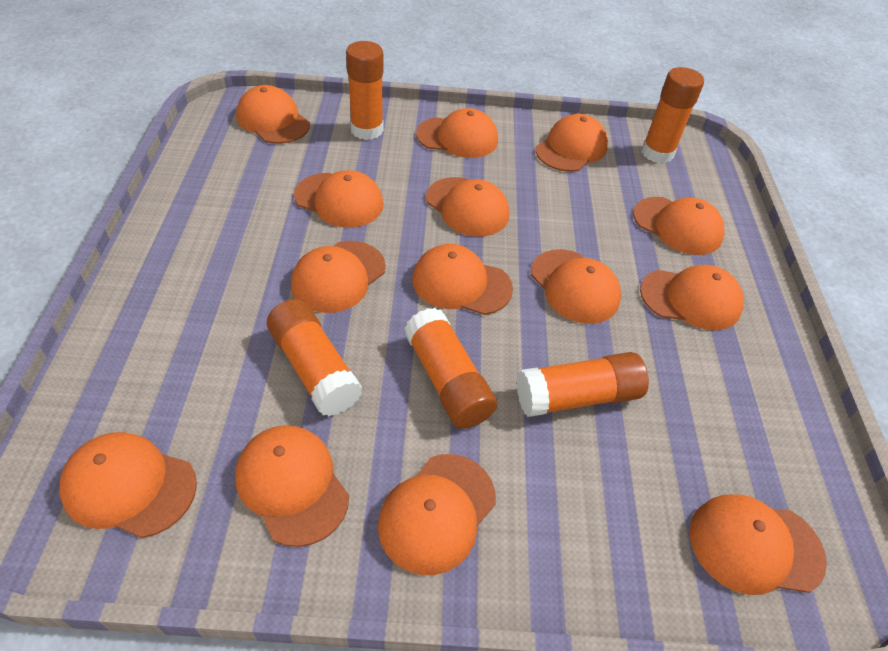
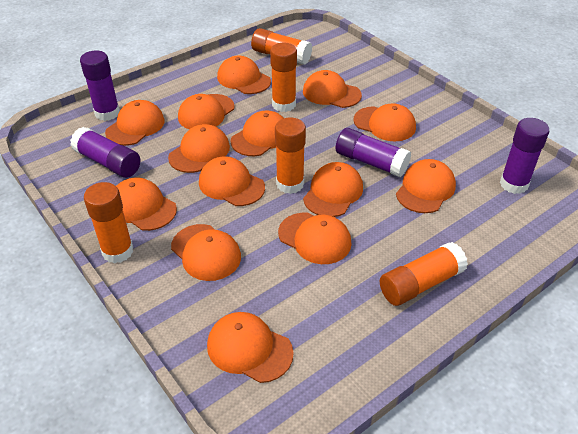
purple glue stick: none = 0 -> [70,127,140,178] [80,51,120,121] [336,128,411,177] [500,118,550,194] = 4

